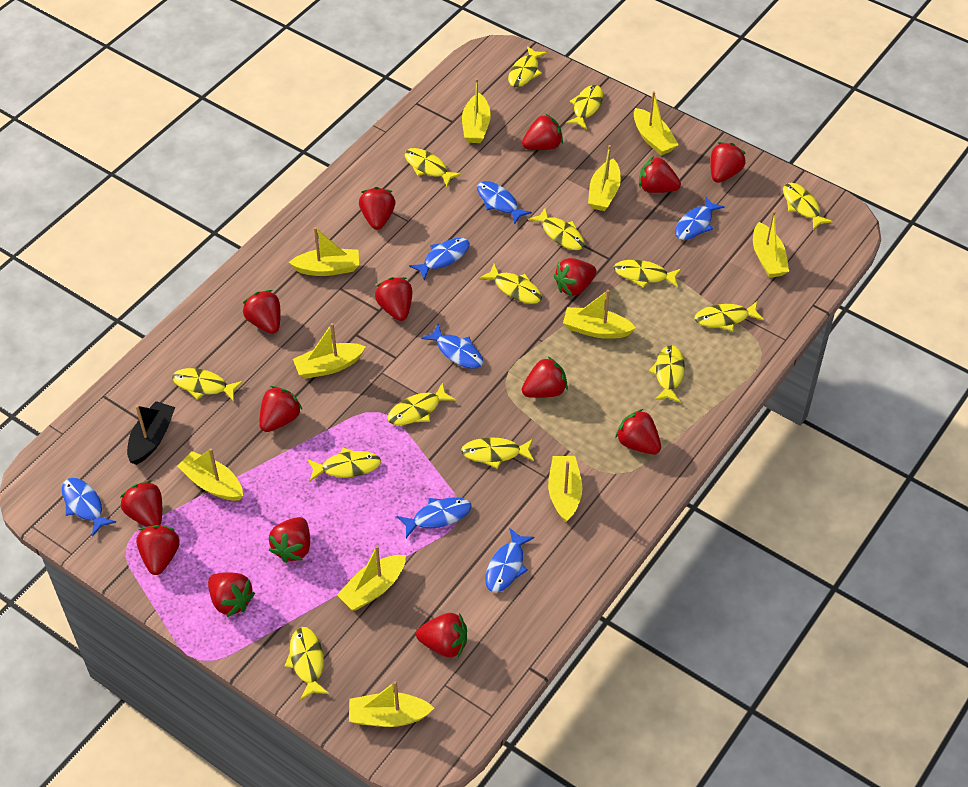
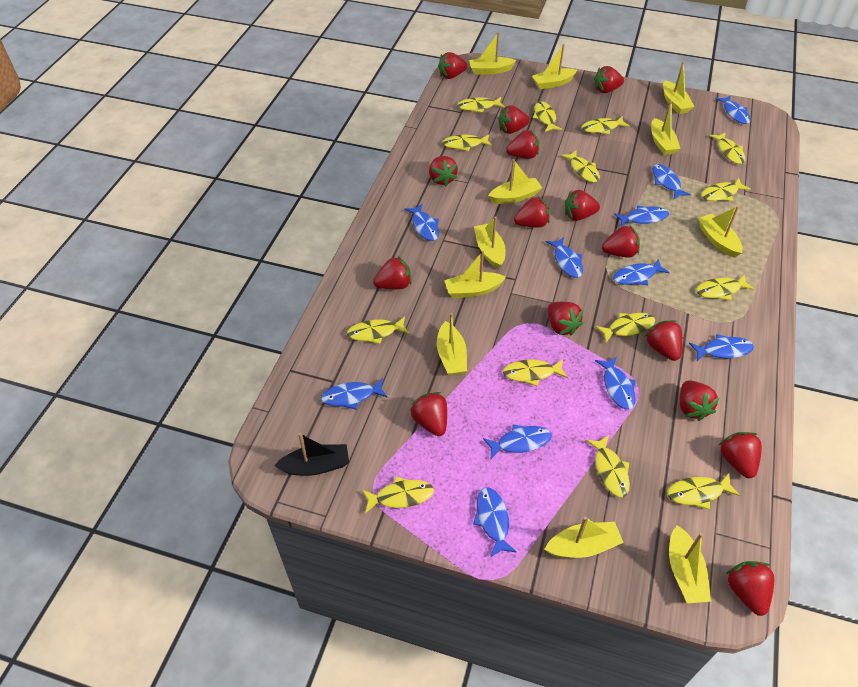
blue fish: [62,478,116,537] [397,497,472,538] [409,238,470,280] [421,324,483,369] [477,181,532,225] [485,528,535,592] [675,196,725,240] = 7 -> [321,378,388,410] [405,203,439,241] [473,487,517,557] [483,424,552,459] [546,237,583,278] [595,356,636,410] [613,258,670,285] [614,205,669,227] [652,164,691,199] [689,334,754,361] [715,95,751,124] = 11

